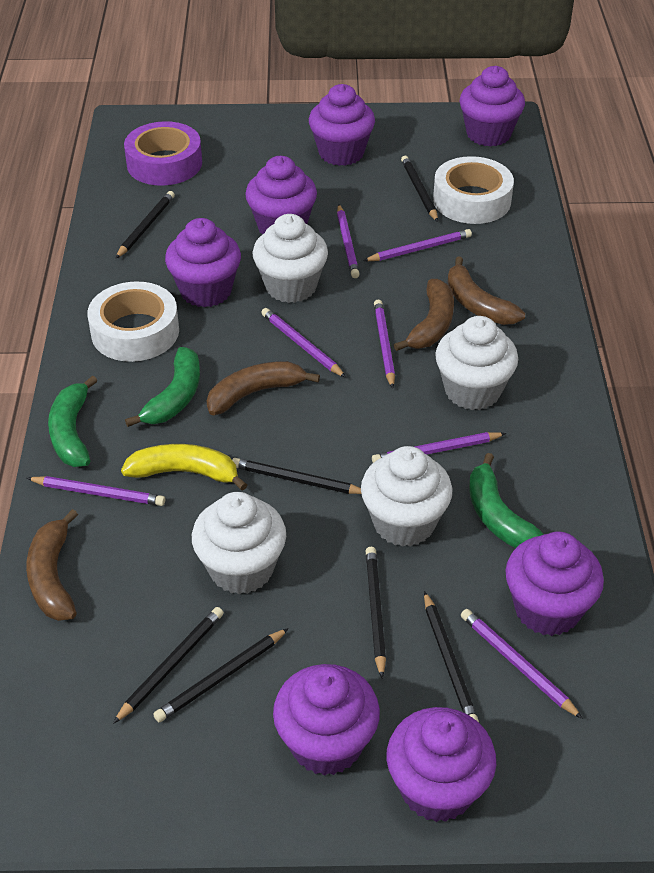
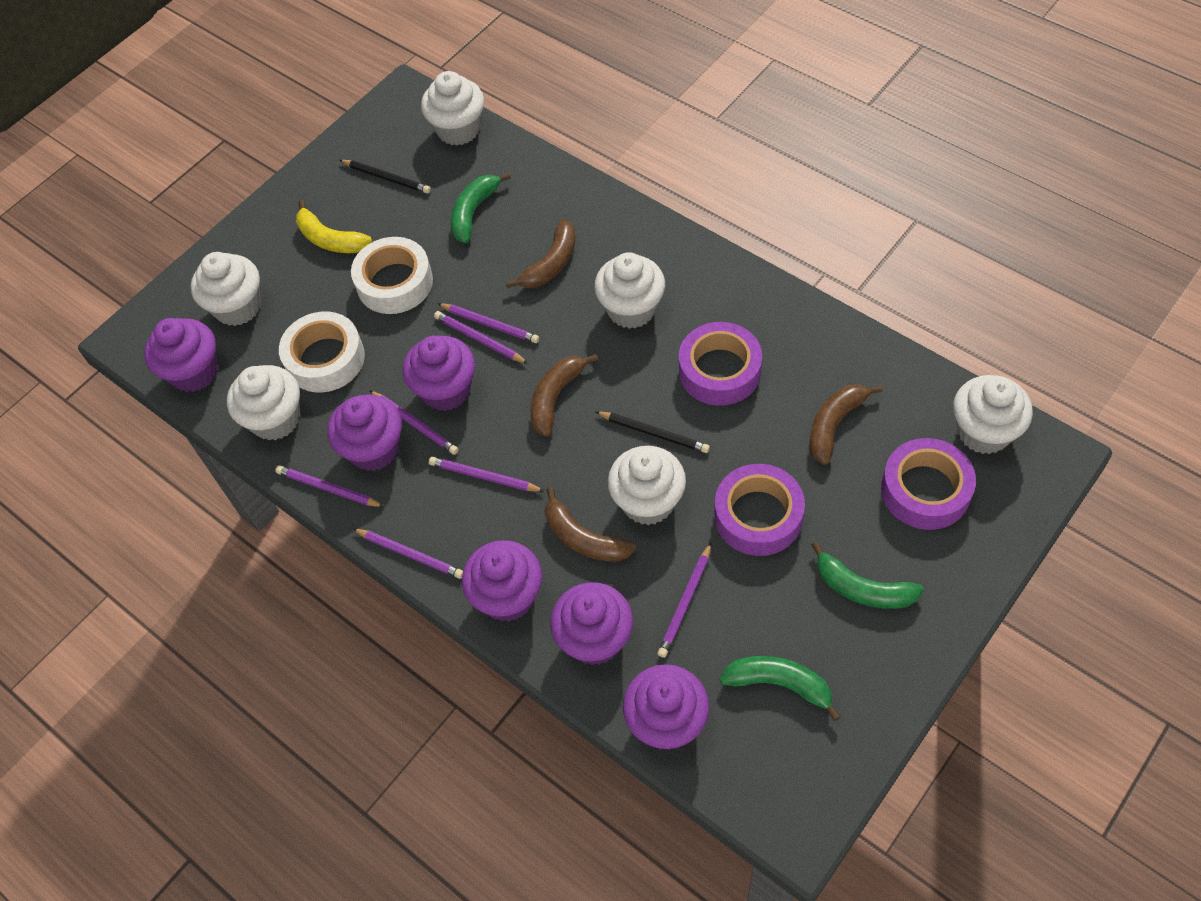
black pencil: [113,607,224,724] [115,191,175,259] [153,628,289,722] [232,458,361,494] [366,547,386,678] [401,156,438,222] [424,591,479,722] = 7 -> [340,160,431,194] [595,411,710,453] = 2
purple cupcake: [165,218,241,307] [245,156,317,234] [273,664,380,776] [309,84,375,166] [386,707,496,822] [460,66,525,147] [505,532,604,636] = 7 -> [144,318,218,392] [328,394,402,471] [403,336,475,411] [462,540,542,622] [550,582,633,665] [623,664,709,750] = 6
purple tape: [124,121,202,186] = 1 -> [679,322,762,406] [714,464,805,556] [881,438,976,530] = 3
white cupcake: [192,492,286,594] [252,214,328,303] [361,446,452,547] [435,316,518,410] = 4 -> [191,252,261,326] [227,365,300,440] [421,71,484,146] [594,252,665,329] [608,446,686,525] [953,375,1033,454] = 6

